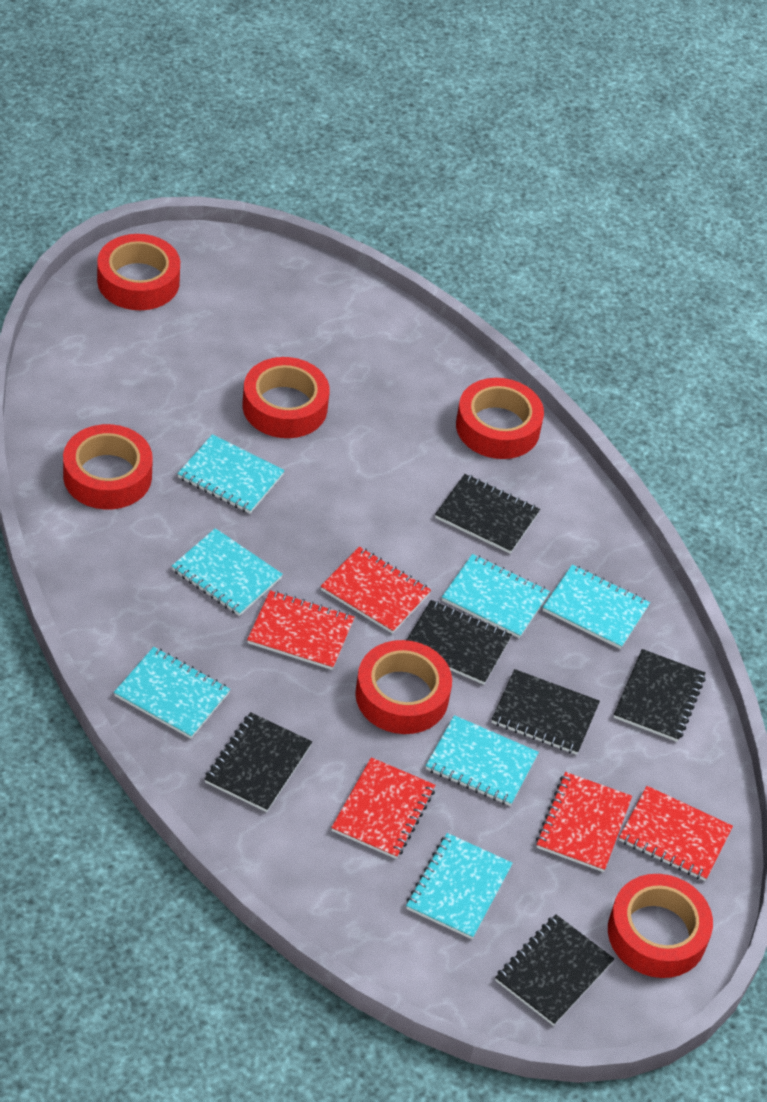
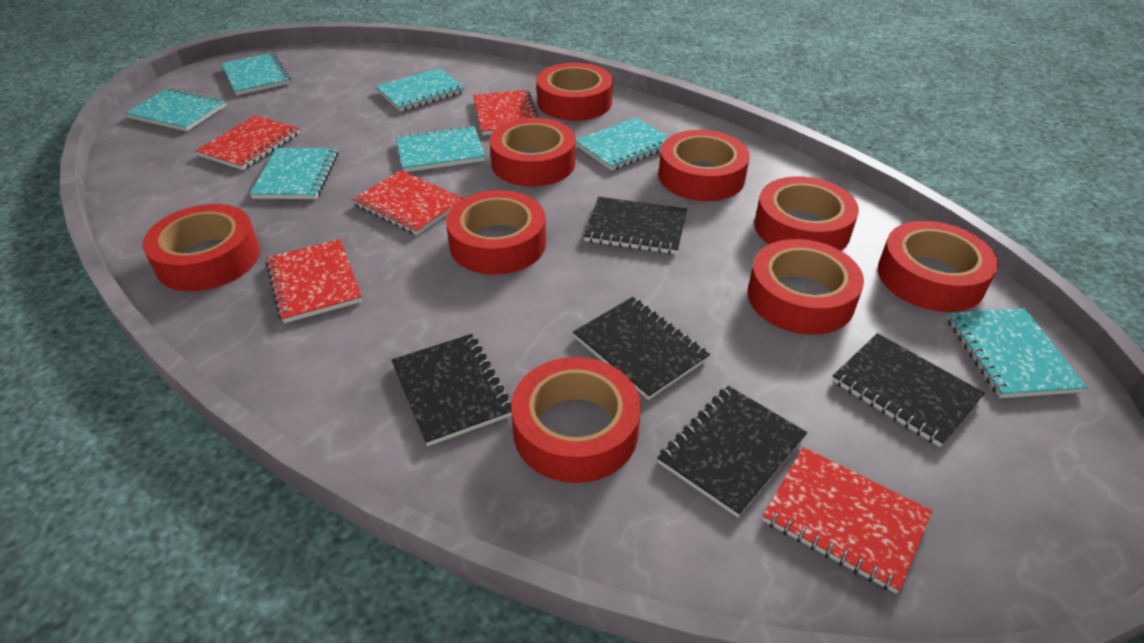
black notebook: [205,712,312,812] [407,600,512,685] [435,474,540,554] [491,669,600,755] [495,914,614,1026] [614,649,706,742] = 6 -> [392,334,512,446] [573,297,710,400] [584,197,687,254] [657,386,807,517] [832,333,985,447] = 5
red tape: [63,424,153,509] [97,234,180,310] [242,357,330,438] [355,640,452,734] [456,378,544,459] [608,874,713,978] = 6 -> [143,204,260,291] [446,190,546,275] [489,118,576,186] [511,357,641,483] [537,63,613,121] [658,130,750,201] [748,239,864,335] [754,176,859,251] [878,221,998,312] = 9

